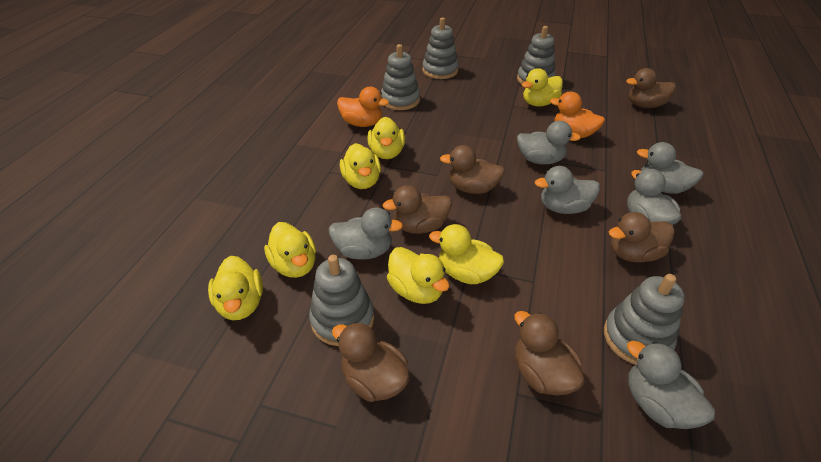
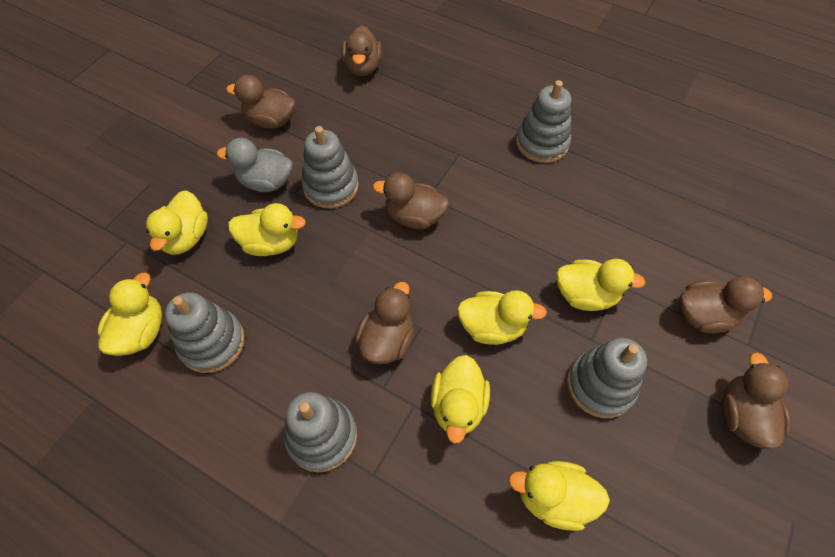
grey duck: [329,208,403,260] [517,121,581,164] [535,166,600,214] [627,169,681,225] [627,341,715,429] [637,142,704,194] = 6 -> [217,138,293,192] = 1
orange duck: [337,87,389,127] [550,92,605,138] = 2 -> none = 0

